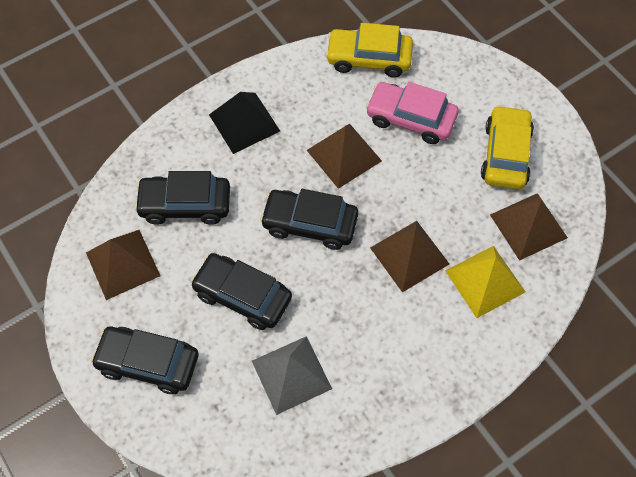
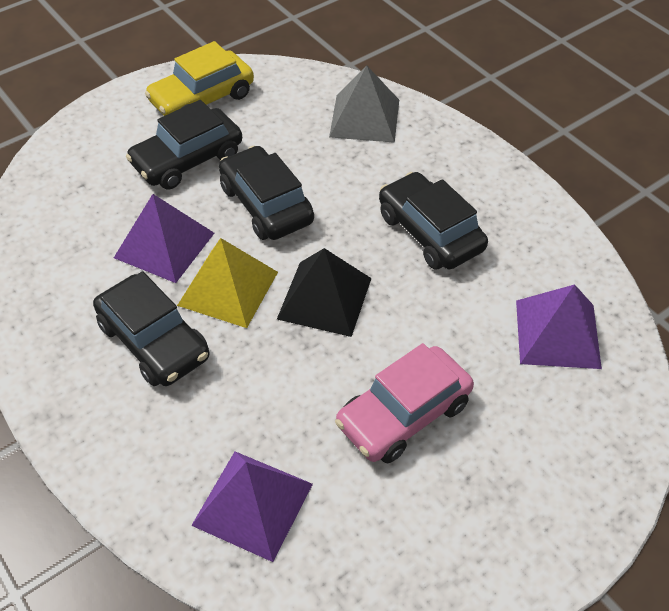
brown pyramid: [86,230,160,300] [307,124,382,189] [370,221,449,293] [490,193,568,261] = 4 -> none = 0
purple pyramid: none = 0 -> [114,194,214,283] [191,451,313,562] [516,284,602,369] = 3
yellow car: [326,23,413,77] [481,105,534,189] = 2 -> [145,41,254,116] = 1

